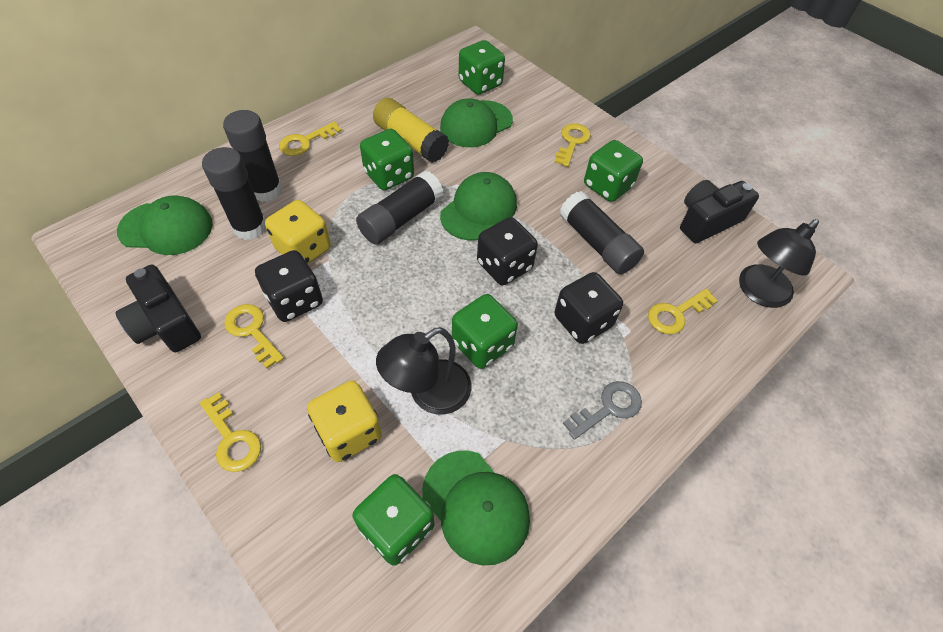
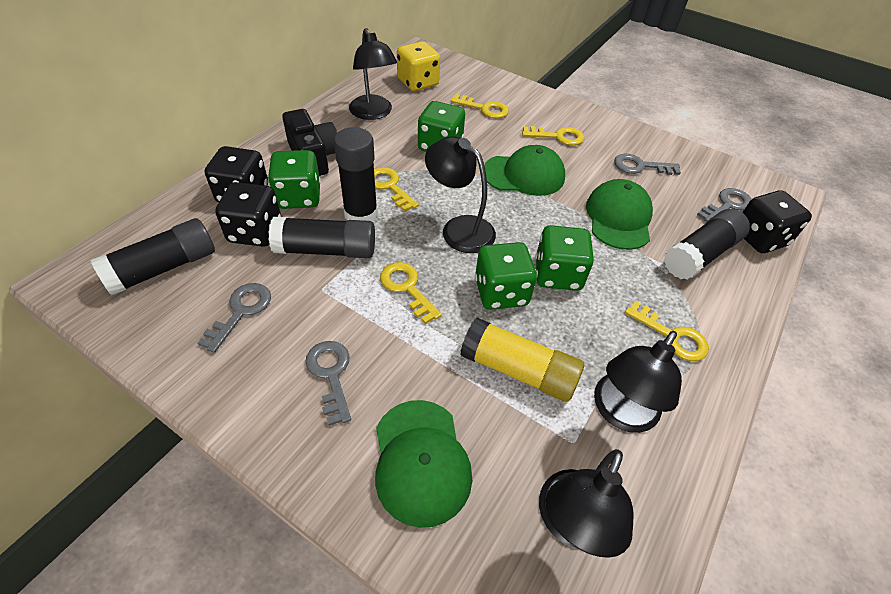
black camera: [115,265,201,353] [680,180,759,243] = 2 -> [282,109,337,176] = 1
black lamp: [376,327,472,415] [739,219,819,308] = 2 -> [349,28,397,120] [425,136,496,253] [539,449,634,558] [594,331,682,433] = 4
green cap: [117,196,213,255] [422,451,530,566] [440,98,513,147] [440,172,517,240] = 4 -> [375,400,472,528] [484,145,565,196] [586,179,653,250] = 3
green dice: [353,474,434,565] [360,129,414,190] [452,294,518,369] [459,40,505,94] [584,140,643,202] = 5 -> [268,150,321,209] [418,101,465,152] [475,242,537,310] [535,225,594,291] = 4
grey key: [563,381,642,440] = 1 -> [198,283,271,353] [305,341,351,426] [614,154,681,175] [697,188,752,222] = 4
yellow dice: [265,200,331,264] [307,381,382,462] = 2 -> [397,41,440,91] = 1

